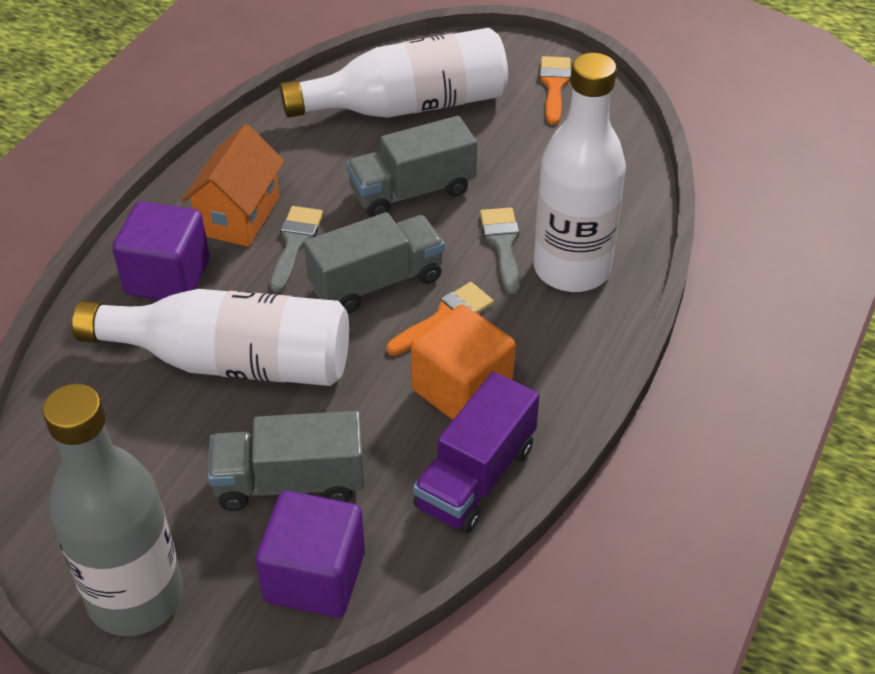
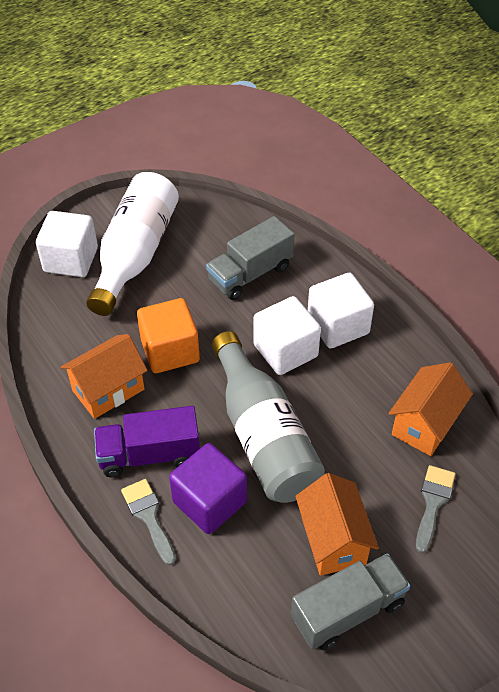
grey truck: [208,411,364,511] [304,212,445,314] [346,116,477,217] = 3 -> [206,216,295,300] [291,553,410,650] = 2
orange brush: [387,282,494,356] [539,56,571,125] = 2 -> none = 0
orange house: [181,124,284,247] = 1 -> [61,334,148,419] [295,473,379,576] [388,362,473,456] = 3
purple cube: [112,201,210,300] [256,491,365,617] = 2 -> [169,443,247,534] = 1
white bottle: [72,289,349,386] [280,28,508,118] [534,53,626,292] = 3 -> [86,172,179,316] = 1
white cube: none = 0 -> [36,211,98,277] [254,296,321,375] [308,272,374,348] = 3

